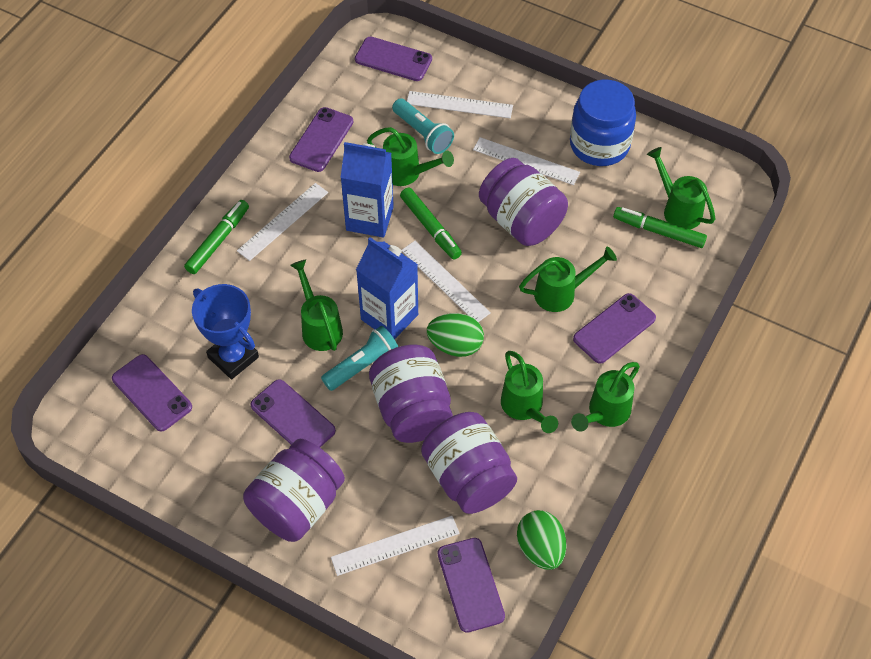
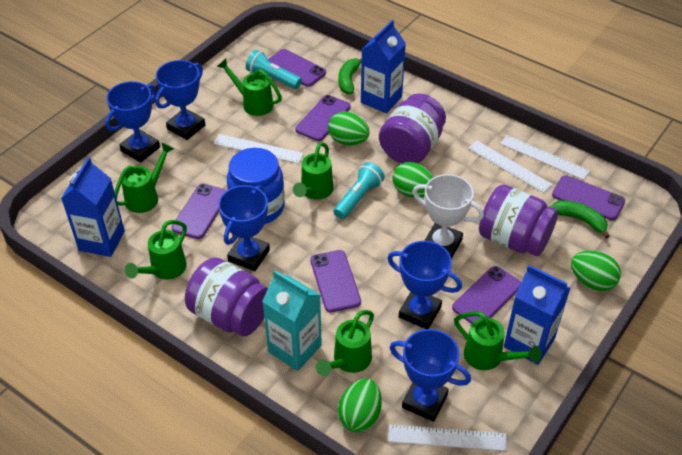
blue carton: [340,142,394,238] [356,237,418,339] = 2 -> [61,157,125,257] [361,20,406,113] [504,265,570,365] = 3
blue trophy: [192,284,259,379] = 1 -> [105,81,160,163] [155,60,205,140] [218,185,270,271] [387,241,462,329] [390,329,471,422] = 5
green banana: none = 0 -> [338,58,362,94] [551,200,610,238] = 2
green egg: [427,313,484,357] [517,510,566,570] = 2 -> [328,112,369,145] [338,379,382,432] [392,162,433,198] [571,251,621,291] = 4
green marker: [184,200,249,274] [400,188,462,259] [613,207,707,248] = 3 -> none = 0
purple jar: [243,439,345,542] [369,344,453,443] [421,412,517,514] [479,158,568,246] = 4 -> [185,257,268,336] [379,93,446,164] [479,185,558,256] = 3
turquoise carton: none = 0 -> [262,270,322,371] = 1
white ruler: [237,183,328,261] [331,516,460,576] [402,241,491,322] [407,91,513,118] [473,137,580,185] = 5 -> [213,134,304,163] [388,424,507,451] [468,141,552,193] [500,135,590,180] = 4
white trophy: none = 0 -> [412,174,484,259] = 1

